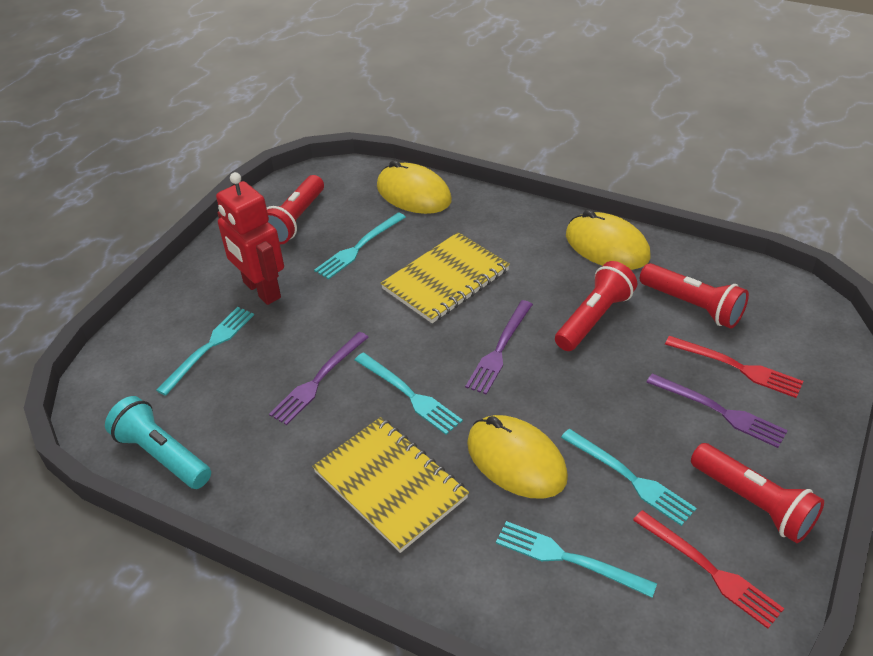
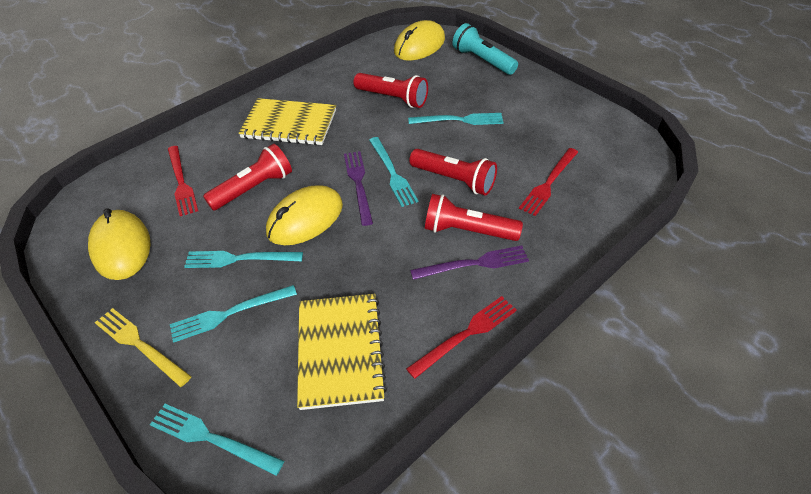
purple fork: [269,332,368,425] [465,300,533,395] [647,373,788,448] = 3 -> [344,151,373,226] [410,246,529,280] = 2
red fork: [633,510,784,629] [665,336,803,398] = 2 -> [168,146,198,216] [406,296,517,379] [519,148,578,216] = 3
red robot: [216,172,284,305] = 1 -> none = 0
yellow fork: none = 0 -> [95,308,192,387] = 1

